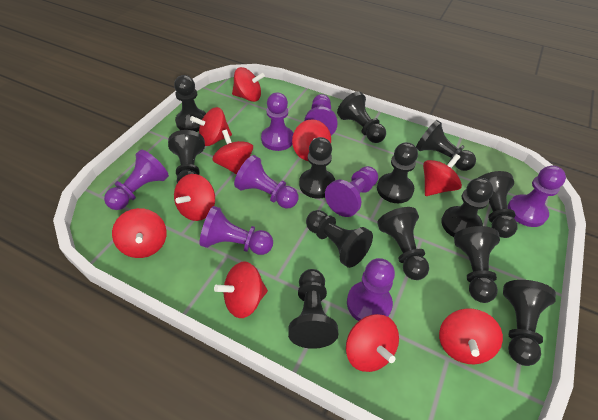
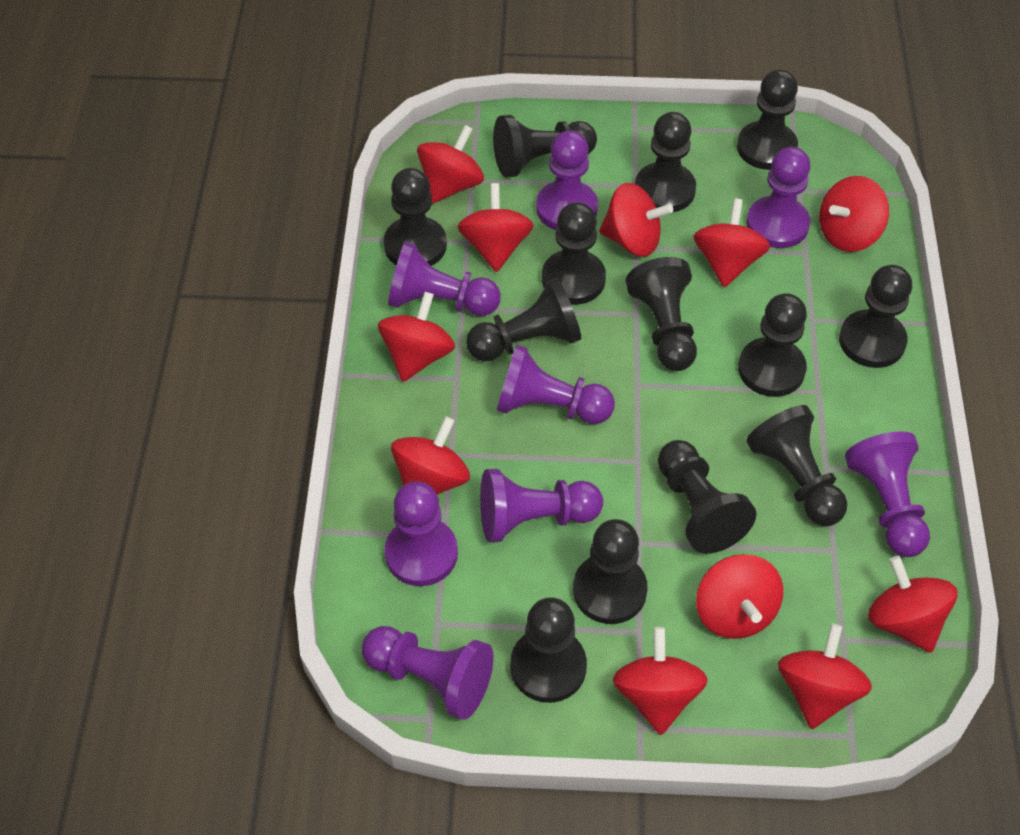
red spinning top: [112,208,167,258] [174,174,215,221] [190,107,232,146] [212,130,253,175] [214,261,268,318] [232,67,265,102] [292,119,331,161] [346,314,399,372] [423,154,462,196] [439,309,503,364] = 10 -> [378,292,455,382] [391,416,470,495] [417,125,484,204] [457,183,534,272] [599,183,673,257] [613,627,708,735] [693,198,770,287] [696,554,783,639] [778,623,872,729] [819,176,889,252] [868,556,958,653] = 11

